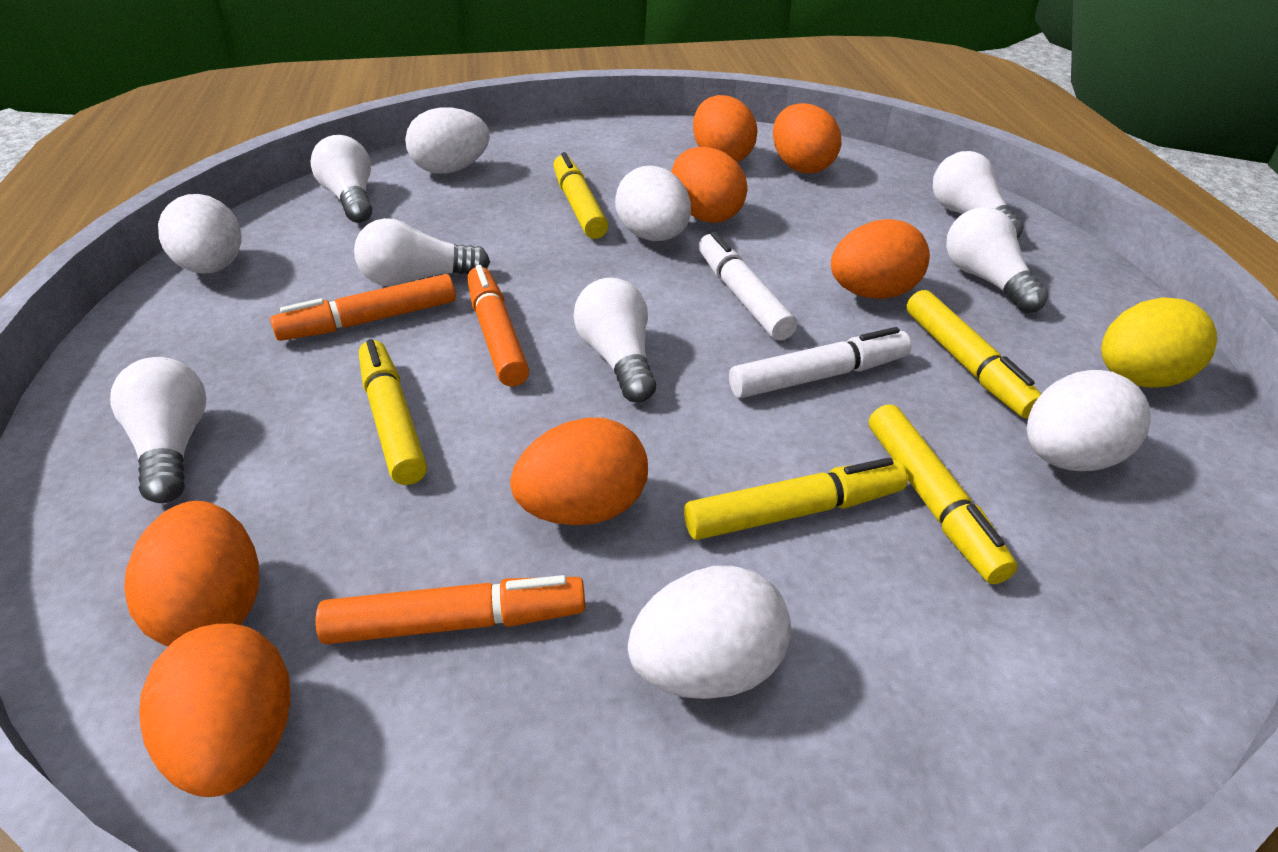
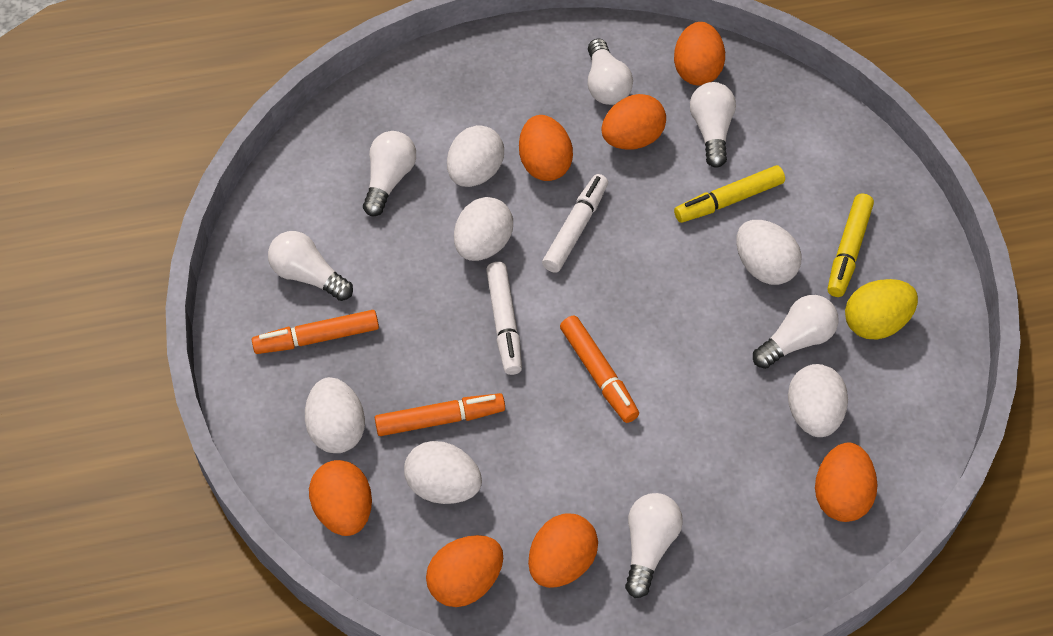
white egg: [158,194,241,274] [405,107,490,174] [615,166,691,241] [628,566,791,699] [1027,370,1151,471] = 5 -> [305,377,365,453] [404,441,482,504] [447,125,504,187] [454,197,513,261] [736,220,802,285] [788,364,848,437] = 6
yellow marker: [359,339,427,485] [553,152,608,239] [684,458,908,540] [869,404,1018,584] [907,290,1041,419] = 5 -> [674,165,785,223] [828,193,874,297] = 2

